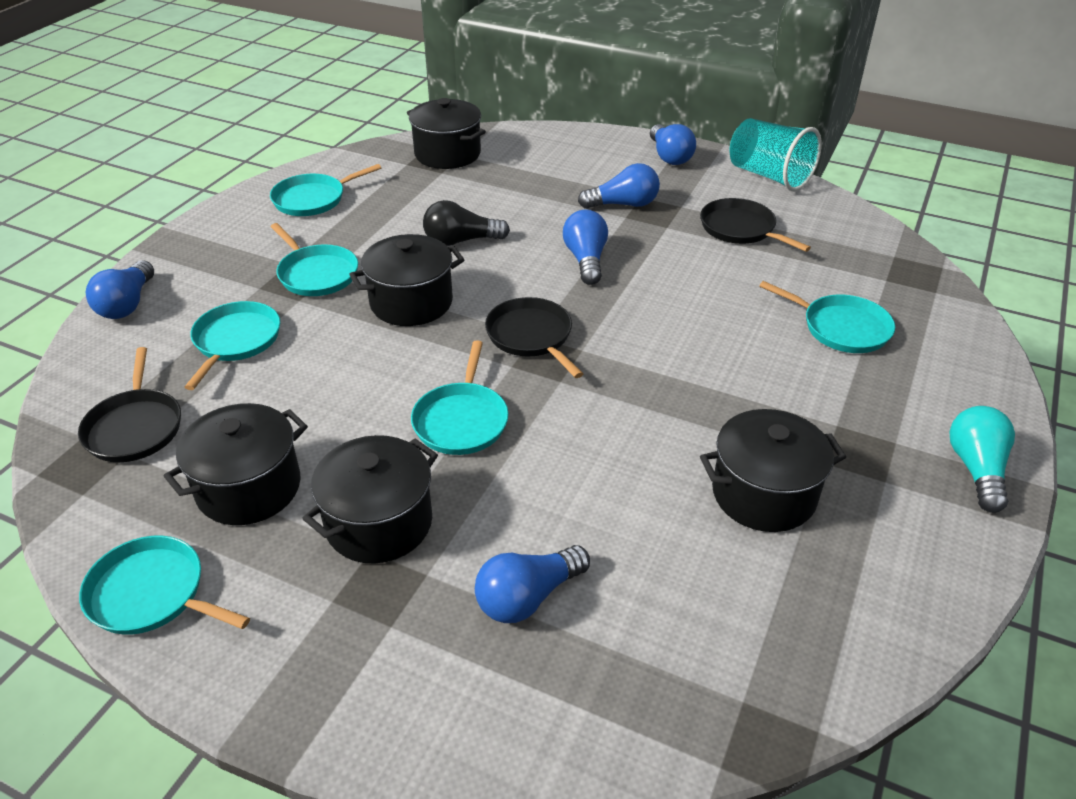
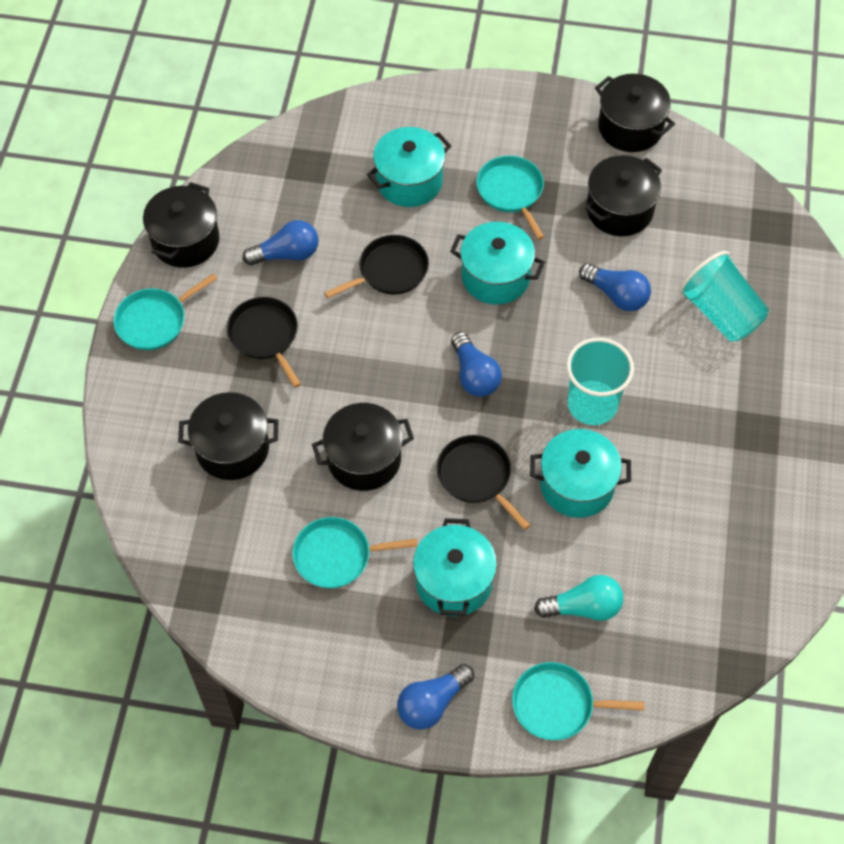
black light bulb: [423,200,510,246] = 1 -> none = 0
blue light bulb: [86,260,154,319] [475,545,590,623] [563,210,608,285] [578,163,660,209] [650,124,696,165] = 5 -> [243,220,319,265] [397,664,474,730] [451,332,502,397] [579,263,651,311] = 4
turquoise cup: [729,118,822,191] = 1 -> [566,338,634,425] [679,251,769,342] = 2
turquoise pan: [79,536,250,635] [185,301,280,390] [270,164,381,216] [270,223,358,296] [411,340,509,455] [759,281,895,353] = 6 -> [113,273,218,350] [292,517,418,588] [476,156,544,240] [512,662,645,740] = 4
turquoise pot: none = 0 -> [367,127,451,207] [413,518,497,616] [450,222,545,305] [530,429,631,518] = 4

